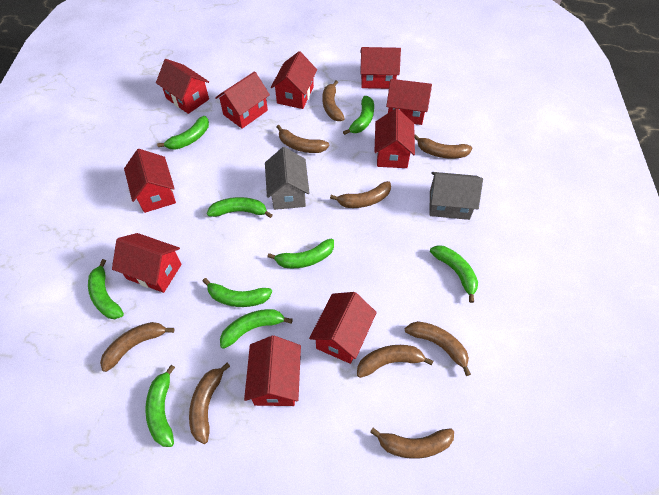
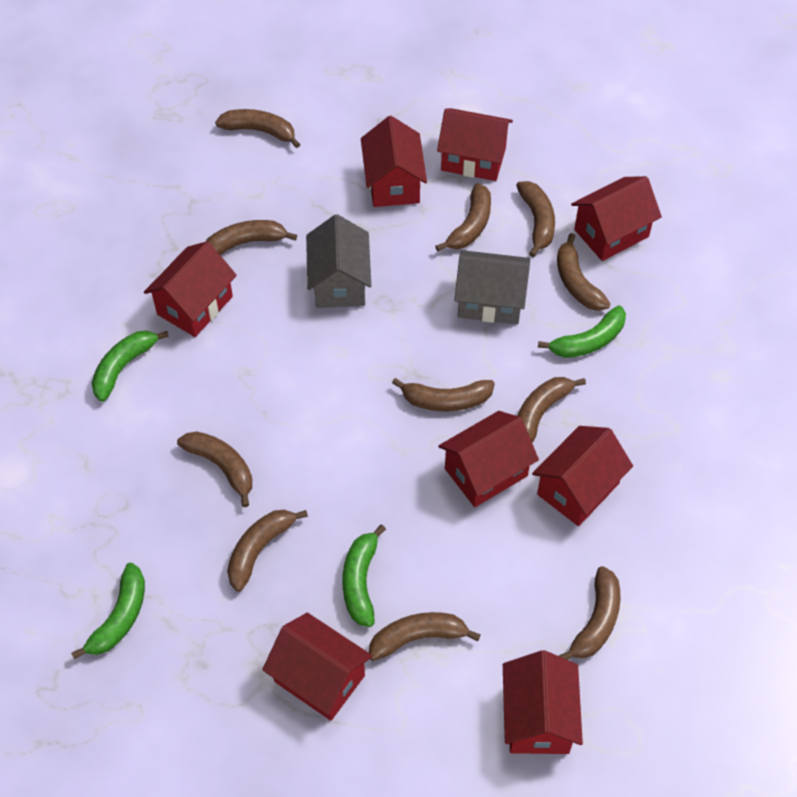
brown banana: [100,322,175,372] [189,363,230,444] [277,125,329,153] [323,80,345,121] [330,181,391,208] [357,345,433,378] [370,428,454,459] [405,321,471,376] [415,134,472,159] = 9 -> [177,432,252,507] [206,220,297,255] [215,109,300,148] [227,510,308,592] [369,612,481,661] [392,378,495,411] [435,183,491,251] [516,181,555,257] [518,377,586,443] [557,233,610,311] [559,566,620,660] = 11
green banana: [88,259,124,319] [145,365,175,447] [157,116,209,150] [203,278,272,307] [207,197,272,218] [220,309,293,349] [267,239,334,268] [343,96,374,135] [430,245,478,303] = 9 -> [71,563,145,659] [92,331,169,402] [342,525,386,627] [538,305,626,358] = 4
red house: [112,233,182,293] [124,149,176,213] [156,59,209,114] [215,71,270,128] [244,336,301,406] [271,51,317,109] [309,292,377,364] [360,47,401,89] [374,108,415,168] [386,79,432,125] = 10 -> [144,241,237,337] [262,613,372,721] [361,116,427,207] [437,108,513,181] [438,411,539,507] [503,650,583,754] [532,426,633,526] [571,176,662,261] = 8

